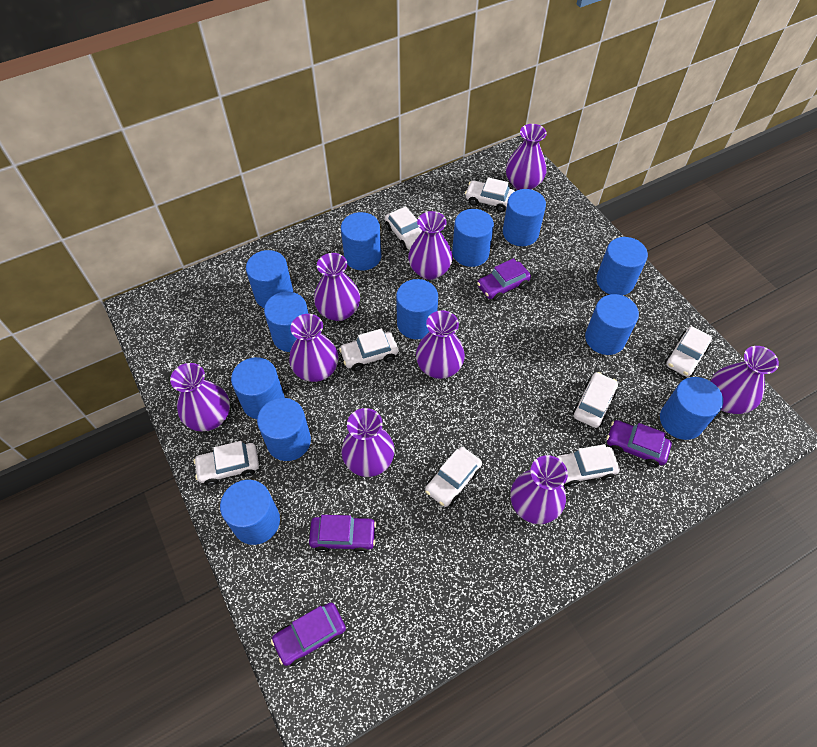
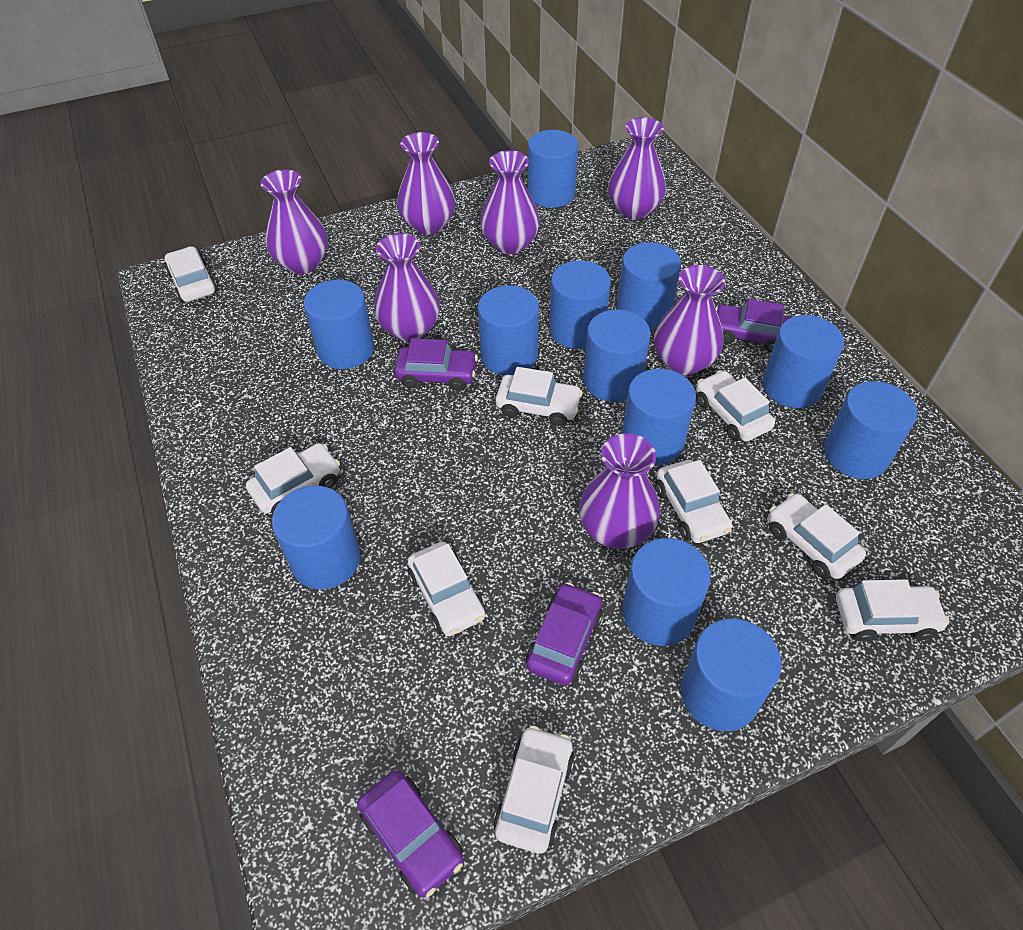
purple vase: [170,363,230,431] [289,314,338,382] [314,253,360,321] [341,408,395,477] [408,211,453,280] [416,310,465,379] [506,124,547,190] [511,455,568,524] [711,346,779,414] = 9 -> [261,169,328,274] [374,233,440,342] [397,132,455,235] [480,150,540,254] [579,433,660,549] [608,117,666,219] [654,265,725,375] = 7
white car: [194,441,259,486] [339,328,398,371] [385,206,422,250] [425,447,482,507] [465,177,515,212] [556,444,620,487] [572,372,618,428] [665,326,712,377] = 8 -> [165,246,218,303] [246,443,340,514] [408,542,486,636] [493,726,575,854] [496,367,583,426] [656,460,732,543] [696,370,775,442] [768,493,866,579] [836,579,949,641] = 9

